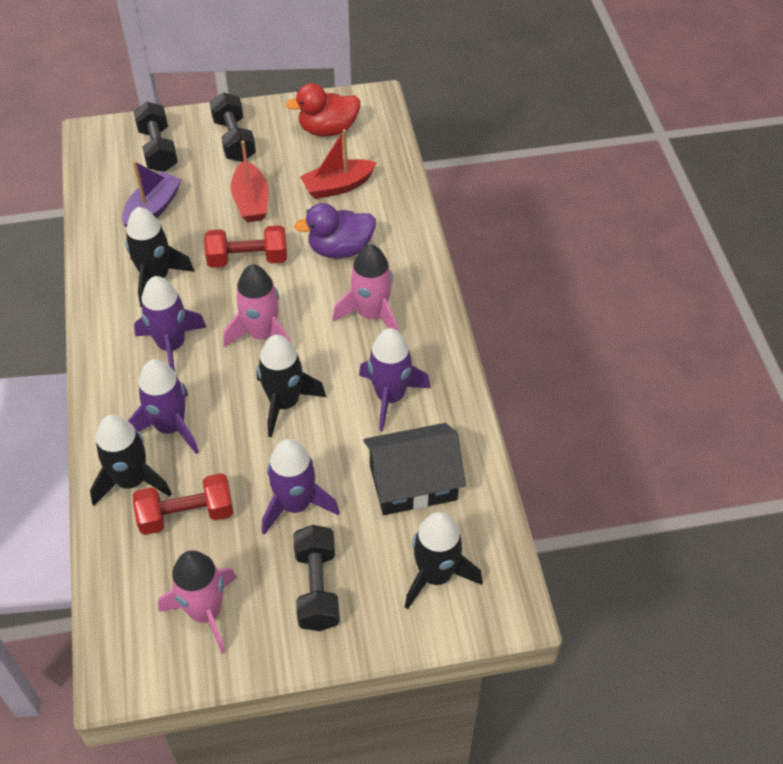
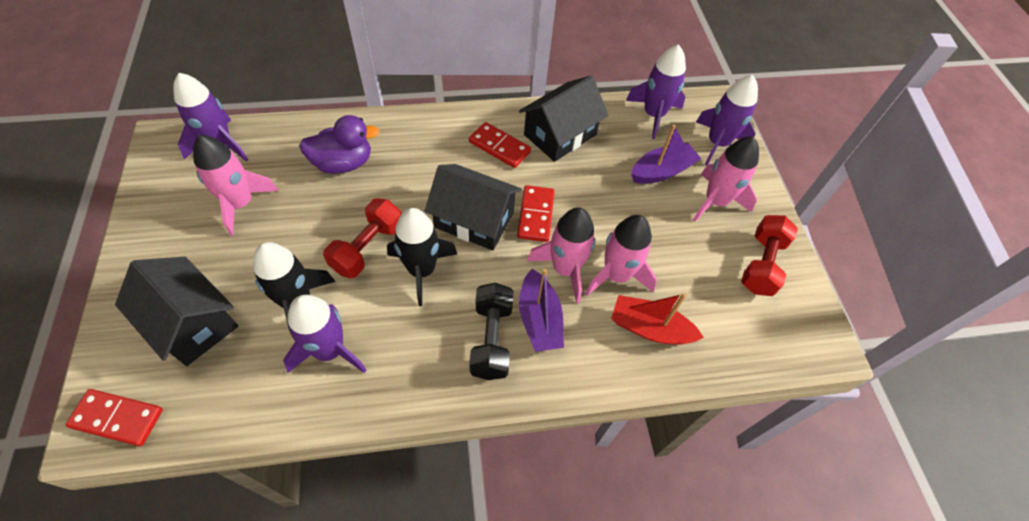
black dumbbell: [133,102,178,172] [210,93,256,162] [293,525,340,631] = 3 -> [469,283,513,380] = 1
black house: [363,423,466,515] = 1 -> [115,257,238,366] [425,164,522,250] [519,75,609,162] = 3
black rocket: [90,415,172,506] [125,207,195,307] [257,335,326,437] [405,512,483,610] = 4 -> [253,242,336,341] [387,208,457,306] = 2
pink rocket: [158,550,237,654] [223,264,291,347] [333,244,398,331] = 3 -> [193,135,278,236] [527,207,596,303] [585,215,657,296] [693,136,759,222] = 4
purple boat: [122,161,182,228] = 1 -> [519,269,564,352] [631,125,701,184] = 2
red boat: [231,141,268,222] [300,129,377,199] = 2 -> [611,293,704,345] = 1
red domino: none = 0 -> [65,389,163,446] [469,122,531,168] [517,185,555,242] = 3
red duck: [285,83,360,137] = 1 -> none = 0

